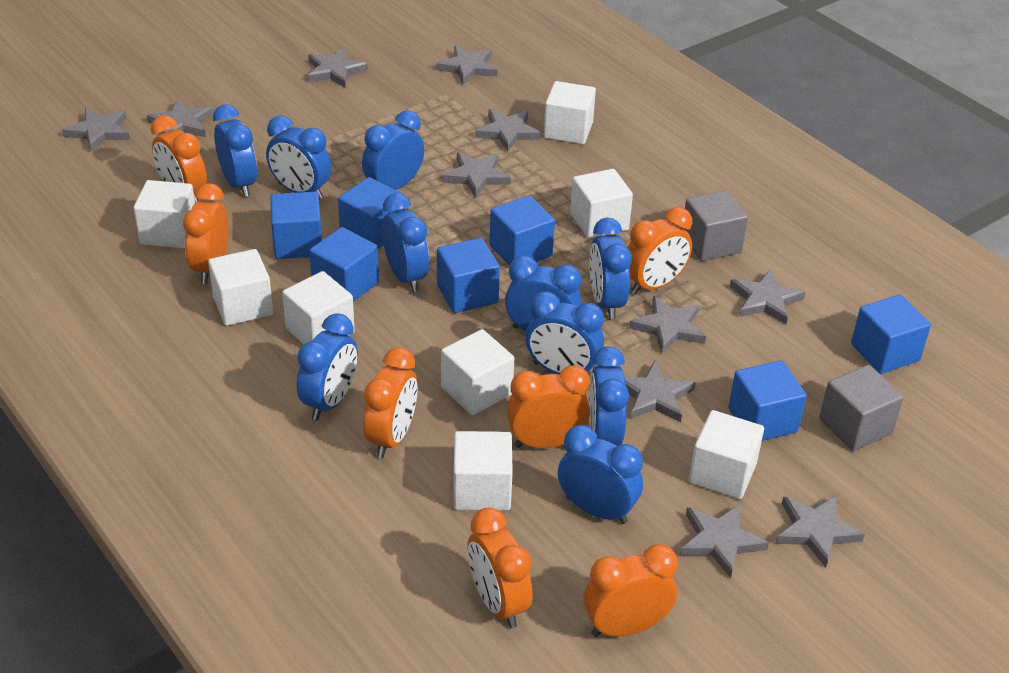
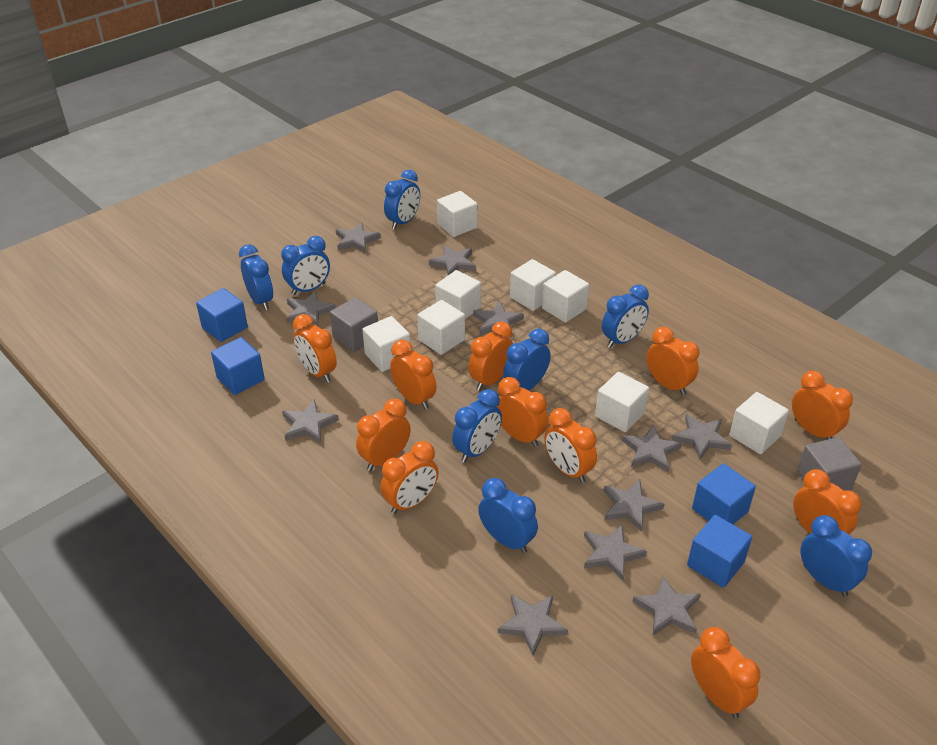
blue clock: [213,104,257,197] [266,116,332,200] [297,313,358,420] [362,110,424,190] [382,193,429,292] [505,256,582,332] [525,291,604,377] [558,425,643,524] [589,218,632,319] [589,347,629,446] = 10 -> [239,244,273,310] [281,236,330,296] [384,170,420,229] [452,389,502,462] [478,478,538,553] [503,329,551,390] [602,285,649,348] [800,515,872,597] = 8
blue cube: [270,192,322,259] [309,227,379,302] [338,177,404,249] [437,238,500,313] [489,195,555,266] [728,360,807,441] [851,294,931,374] = 7 -> [196,288,248,342] [211,337,265,395] [687,515,752,588] [692,463,756,524] = 4
orange clock: [151,115,207,203] [183,183,229,284] [363,347,418,458] [467,507,533,628] [507,365,590,449] [583,544,678,637] [627,207,692,295] = 7 -> [293,314,337,382] [356,399,411,471] [381,441,439,514] [390,340,436,410] [468,322,513,391] [496,377,548,447] [544,408,597,483] [646,327,699,395] [691,627,760,718] [792,371,853,440] [793,469,862,534] = 11

